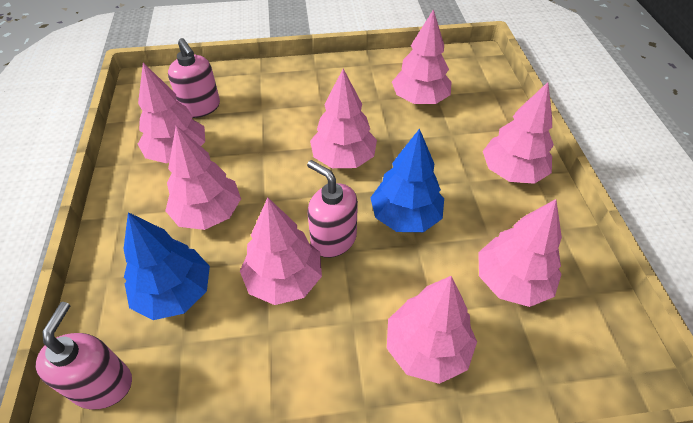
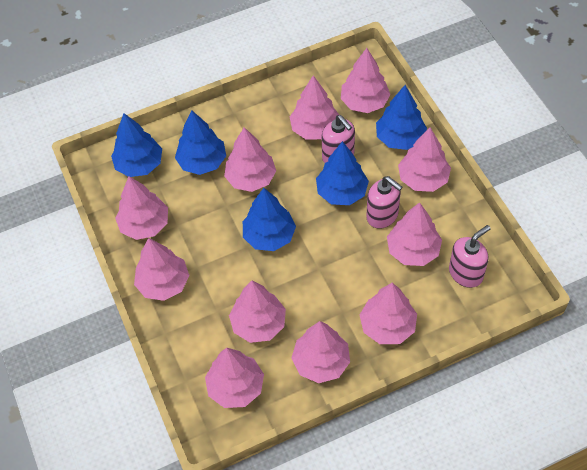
blue tree: [124,212,210,320] [370,129,444,232] = 2 -> [111,113,162,177] [175,110,226,175] [243,188,296,251] [316,141,369,205] [376,85,427,150] = 5
pink tree: [138,63,205,163] [165,125,241,230] [240,198,322,305] [310,69,377,168] [387,276,477,384] [392,9,452,104] [478,199,562,307] [483,82,554,184] = 8 -> [115,176,168,240] [134,238,190,301] [205,348,264,408] [224,127,276,192] [229,281,286,343] [290,75,339,140] [292,321,350,383] [341,48,390,113] [360,283,417,344] [387,202,442,266] [398,127,451,192] = 11

